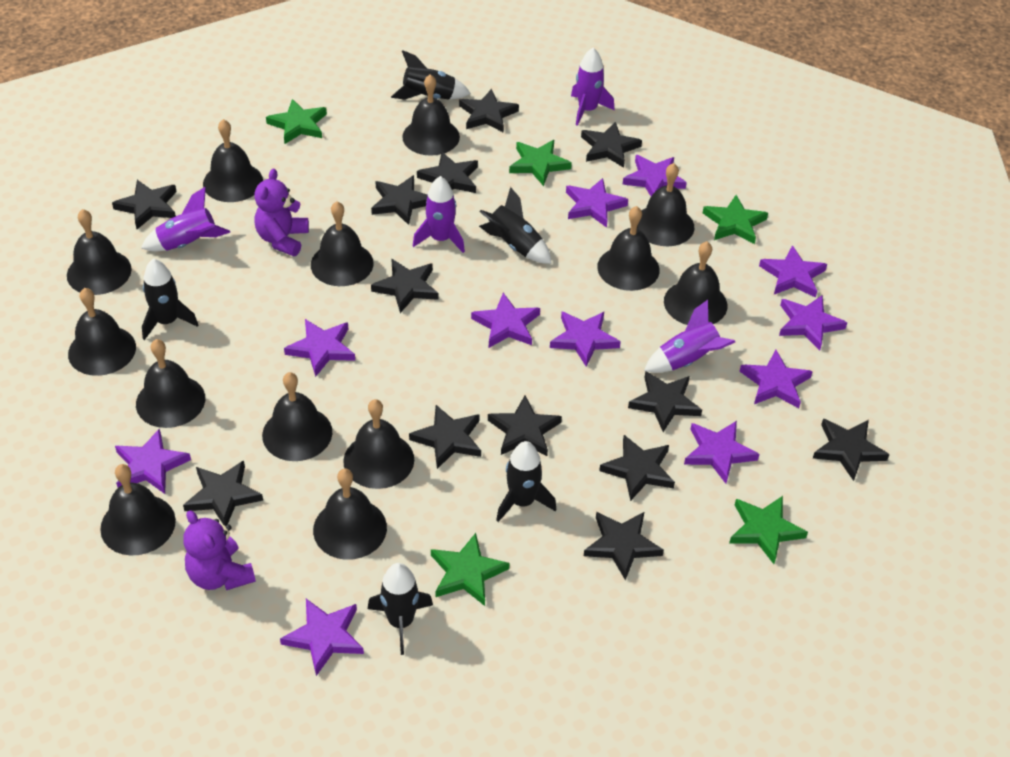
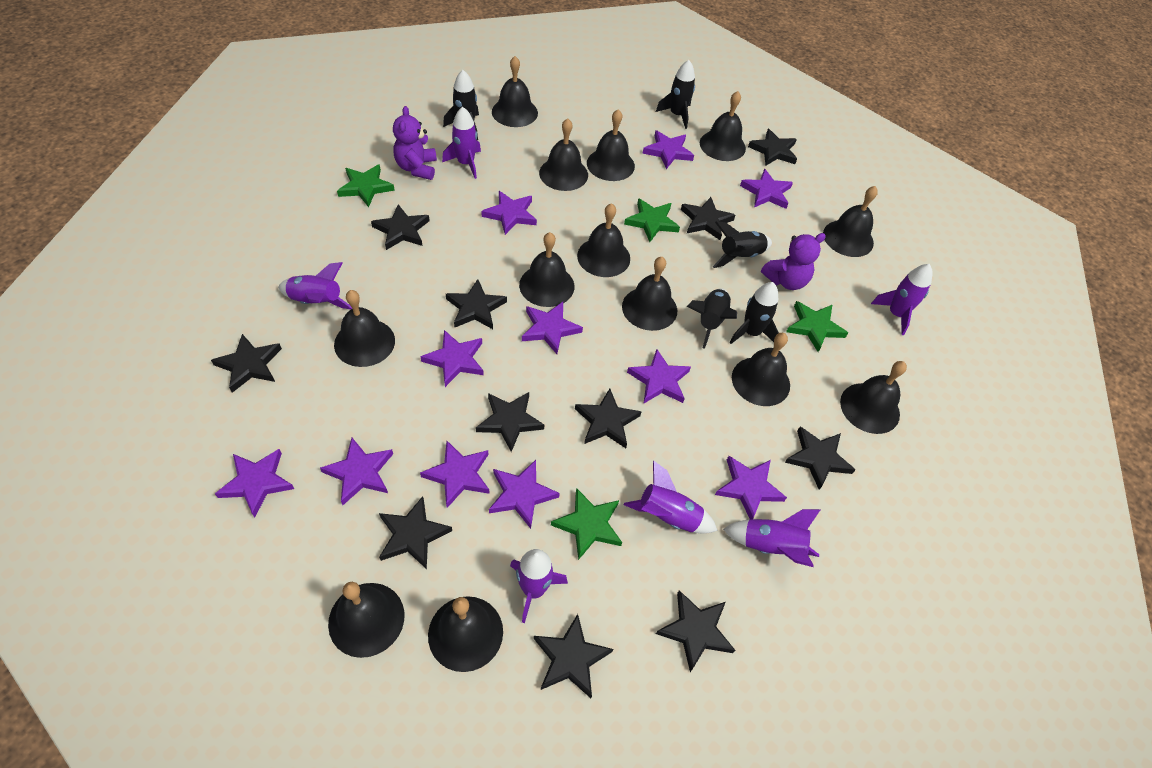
black star: [112,180,177,229] [183,461,263,526] [371,175,427,225] [371,259,439,313] [409,405,481,469] [417,152,478,193] [459,89,519,133] [488,396,562,456] [581,122,642,168] [584,512,664,580] [599,435,675,501] [628,371,702,432] [813,418,890,481] = 13 -> [211,334,282,393] [371,204,430,250] [379,496,452,569] [446,279,507,329] [476,392,544,452] [534,614,613,698] [575,389,642,448] [656,590,736,672] [681,197,735,240] [748,129,797,166] [785,427,856,490] = 11
green star: [266,99,327,144] [431,533,510,606] [509,140,572,186] [703,195,768,244] [729,496,808,564] = 5 -> [337,164,395,207] [551,488,622,560] [624,198,680,242] [786,301,848,352] = 4
purple rocket: [141,187,230,251] [413,176,465,253] [571,48,614,126] [644,300,735,373] = 4 -> [278,262,352,310] [442,107,481,179] [510,549,568,623] [624,461,718,534] [723,509,821,567] [871,264,933,335] = 6

